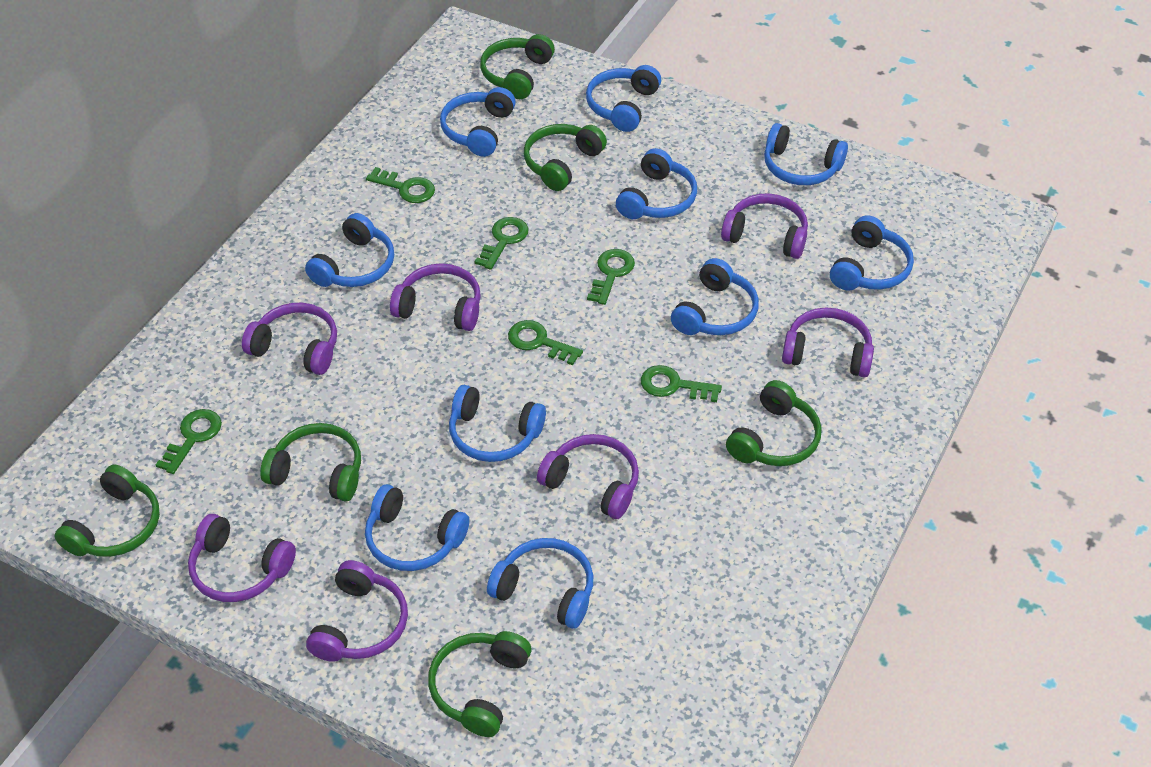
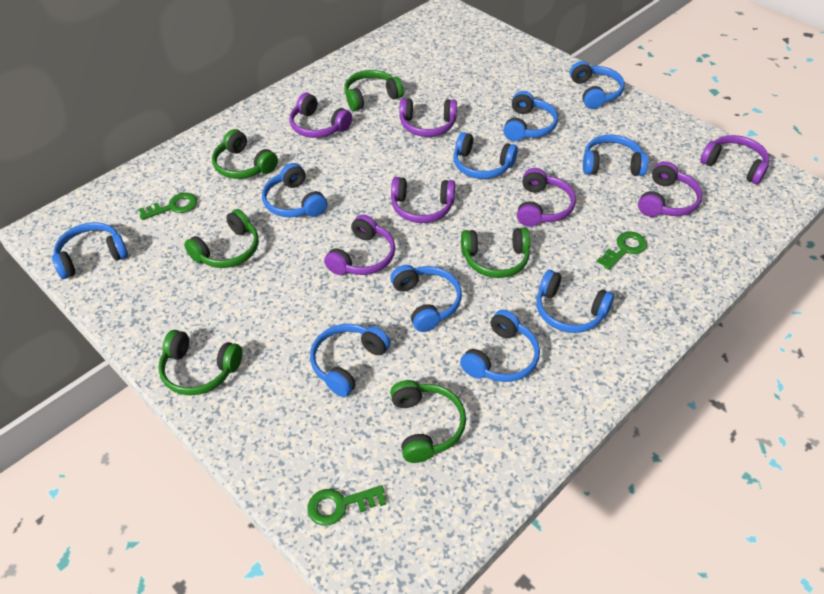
green key: [156,409,222,474] [366,167,435,203] [475,217,529,270] [508,320,583,365] [587,249,635,305] [641,365,722,402] = 6 -> [139,193,197,220] [307,485,386,526] [597,231,647,270] = 3

